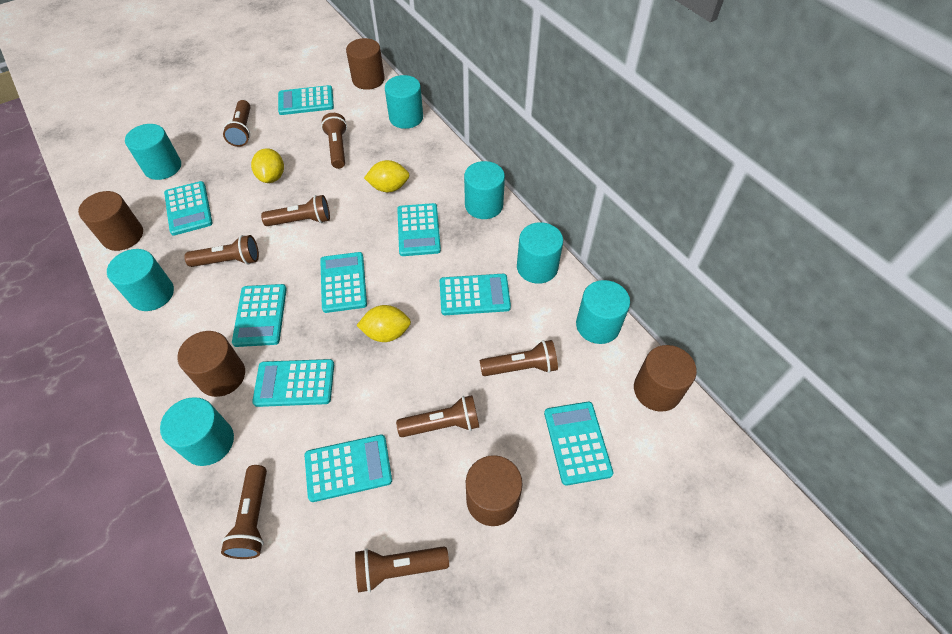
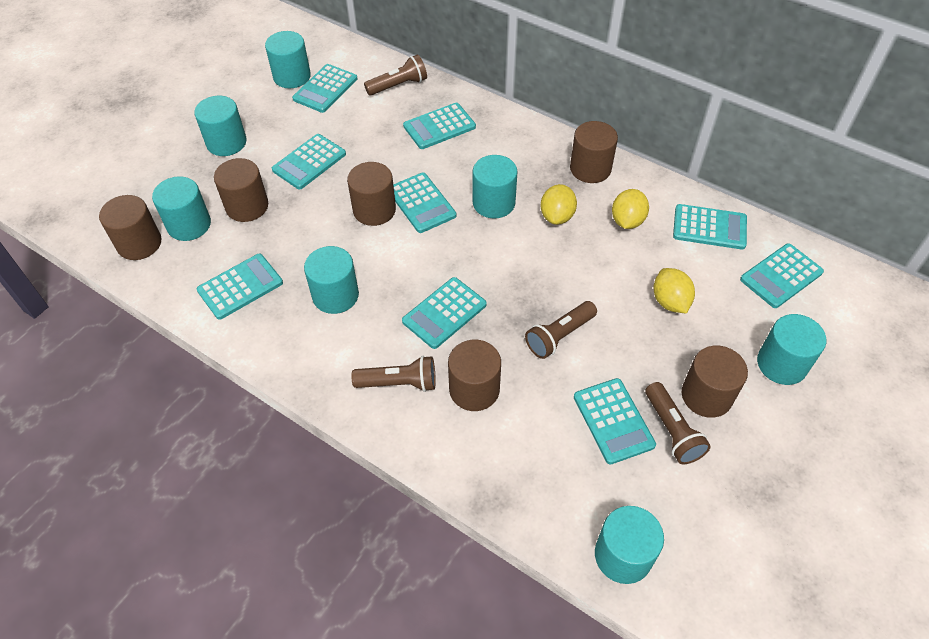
brown cylinder: [78,191,143,251] [177,331,245,397] [346,38,385,90] [466,455,523,526] [634,345,697,412] = 5 -> [99,195,162,260] [214,158,268,222] [347,162,396,226] [448,340,501,411] [570,121,618,183] [682,346,748,418] = 6
brown flashlight: [184,235,259,267] [221,465,267,559] [223,100,250,147] [261,195,330,226] [321,113,347,169] [355,546,449,593] [396,395,479,437] [480,340,558,376] = 8 -> [351,356,436,392] [364,55,427,96] [525,301,597,359] [645,382,711,464] = 4

